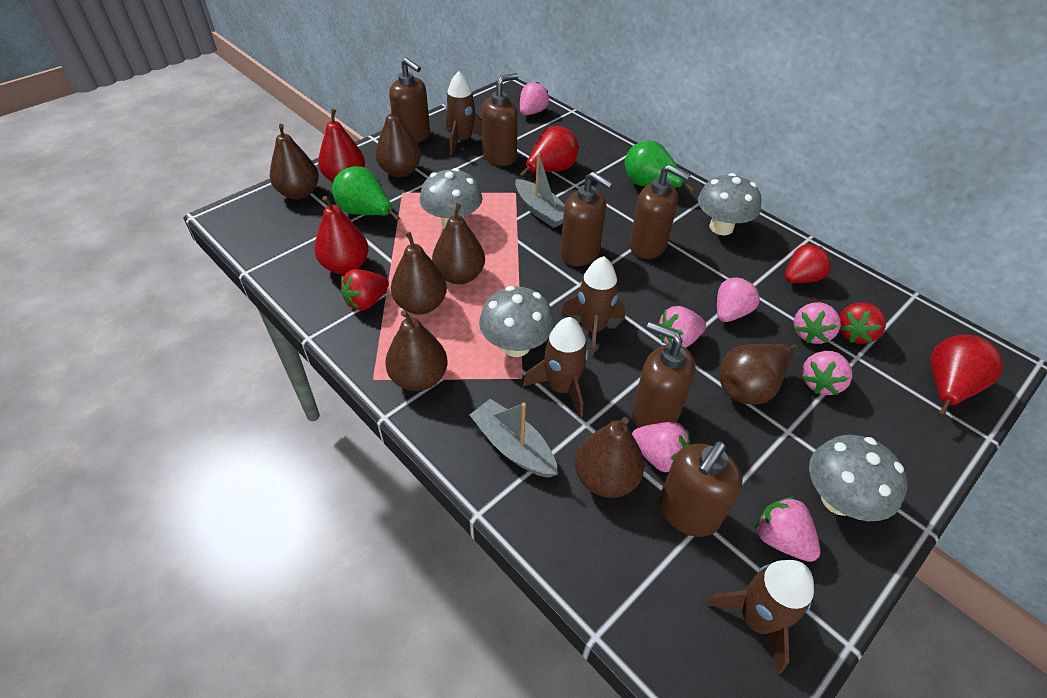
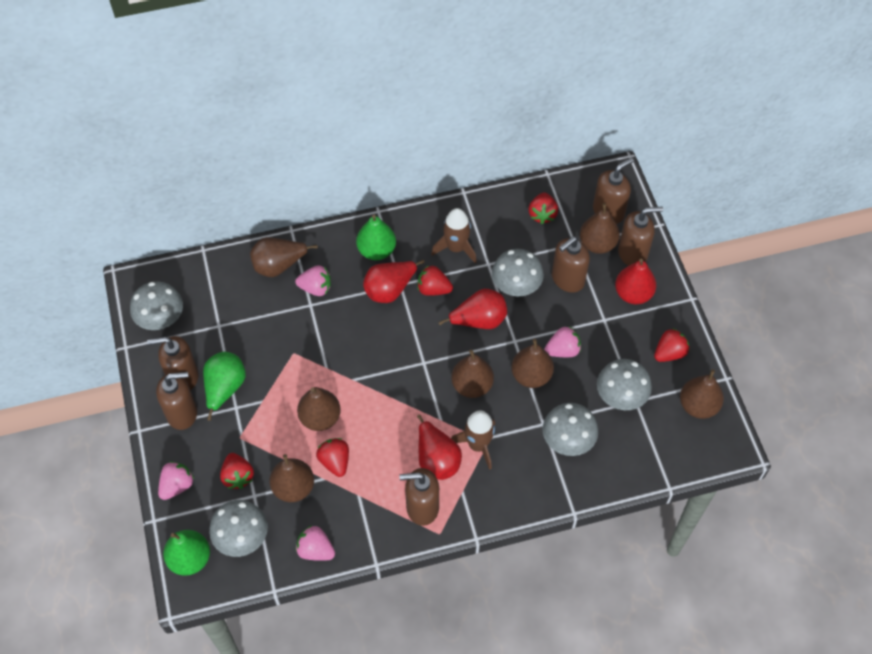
brown rocket: [445,71,482,155] [522,317,588,418] [561,256,625,357] [705,560,814,674] = 4 -> [431,208,477,263] [451,410,495,470] = 2
green pear: [332,166,400,221] [625,141,694,192] = 2 -> [163,530,210,576] [203,352,246,421] [356,215,396,260] = 3
grey boat: [470,399,558,478] [515,153,565,228] = 2 -> none = 0
grey mushroom: [420,168,482,228] [479,286,554,357] [698,173,762,235] [809,435,907,521] = 4 -> [130,281,183,330] [209,500,268,557] [492,249,544,296] [543,403,598,456] [597,359,652,410] = 5
pink strawberry: [520,82,549,115] [632,422,690,472] [657,306,706,348] [717,277,760,322] [755,497,820,562] [794,302,841,344] [802,351,852,395] = 7 -> [158,461,194,500] [295,265,331,296] [296,525,335,561] [544,326,581,357] = 4
red strawberry: [341,269,389,311] [785,244,832,283] [839,302,886,344] = 3 -> [220,453,254,489] [316,438,349,477] [418,265,453,296] [528,192,558,224] [654,328,689,362] = 5

